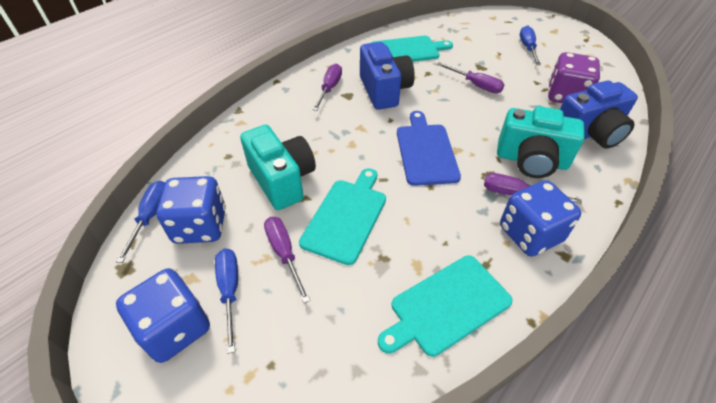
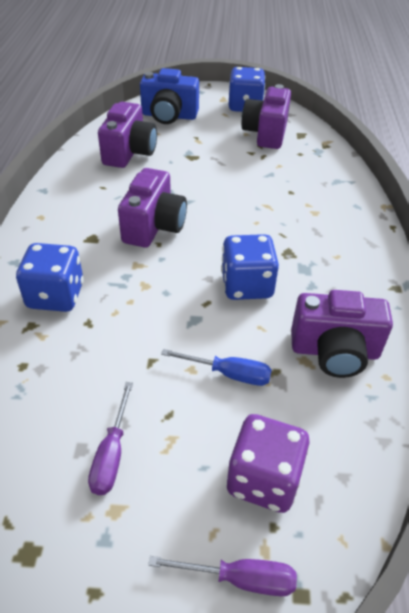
blue camera: [360,42,415,110] [560,80,638,148] = 2 -> [140,68,199,124] = 1
blue cutting board: [397,111,461,186] = 1 -> none = 0
blue screwdriver: [116,181,165,263] [215,249,238,354] [520,25,541,65] = 3 -> [161,349,272,386] = 1
purple camera: none = 0 -> [98,102,157,168] [118,168,187,248] [241,84,291,149] [291,290,393,378] = 4
purple screwdriver: [264,217,310,303] [313,64,342,111] [437,62,504,93] [484,173,582,204] = 4 -> [88,382,133,495] [148,556,297,596] = 2
turquoise camera: [240,125,316,210] [497,106,585,178] = 2 -> none = 0
turquoise cutting board: [299,168,386,265] [371,36,453,62] [378,255,513,357] = 3 -> none = 0

